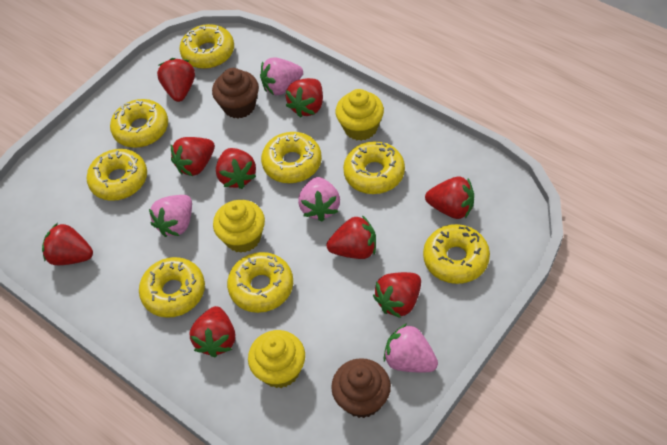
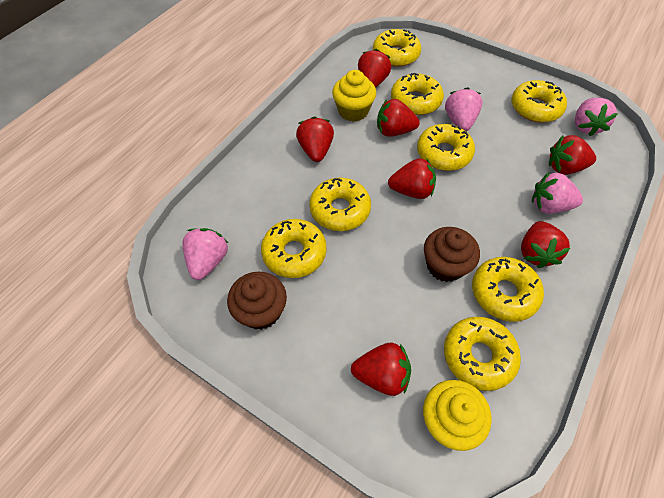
red strawberry: [42,223,93,265] [157,58,195,102] [171,137,215,176] [190,306,235,357] [216,148,256,189] [286,78,323,118] [326,215,376,259] [373,272,421,318] [425,177,474,219] = 9 -> [296,116,334,162] [351,343,411,396] [358,49,391,88] [377,99,420,137] [388,158,436,199] [521,221,571,268] [549,135,596,175] = 7
yellow cupcake: [213,200,265,253] [248,330,305,388] [335,89,384,141] = 3 -> [332,70,376,122] [423,380,492,451] = 2

